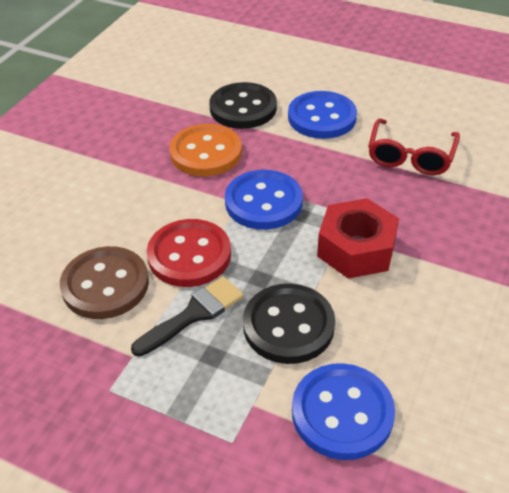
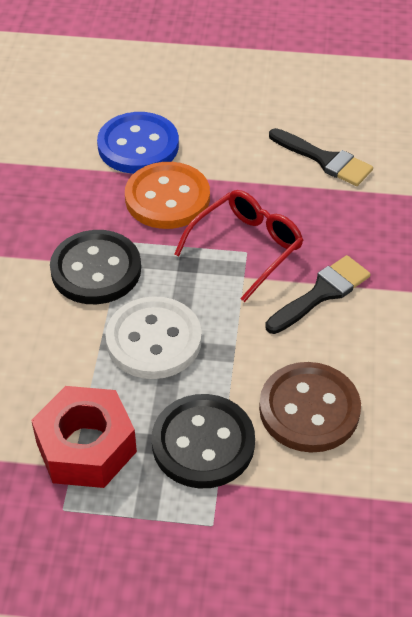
black brush: [131,276,244,357] = 1 -> [265,255,371,334] [269,128,373,186] = 2
blue button: [225,170,303,230] [288,91,357,139] [292,363,395,460] = 3 -> [97,112,179,174] = 1
red button: [147,219,231,287] = 1 -> none = 0
white button: none = 0 -> [105,296,202,379] = 1

